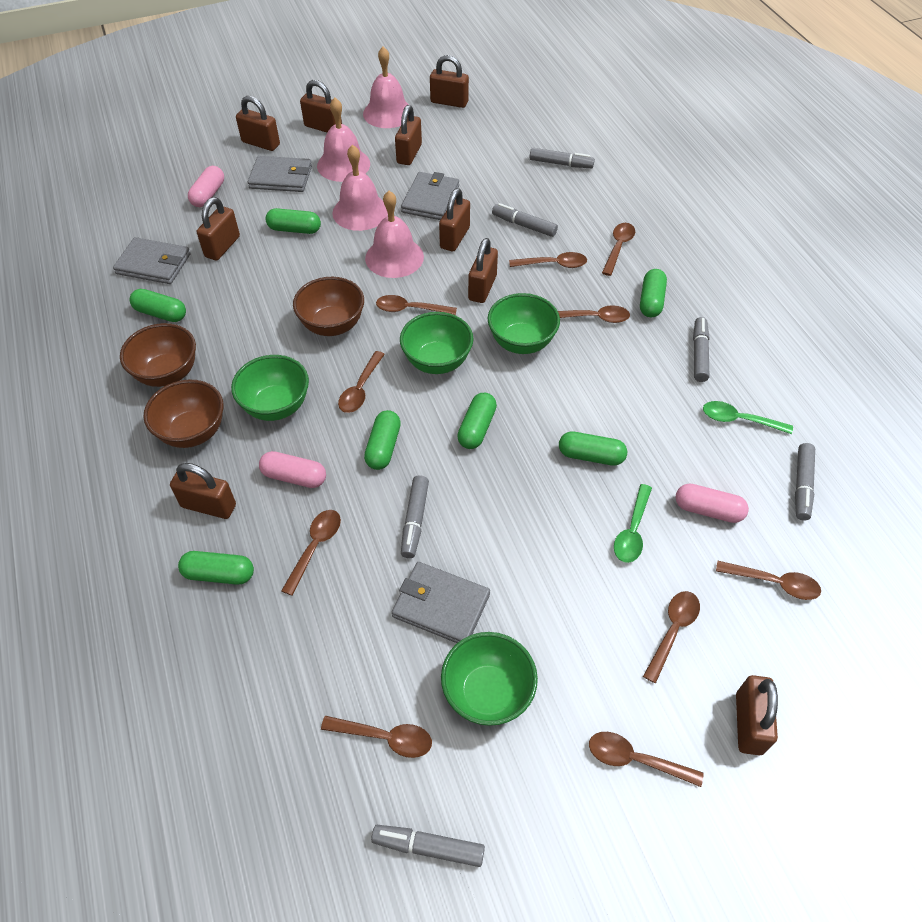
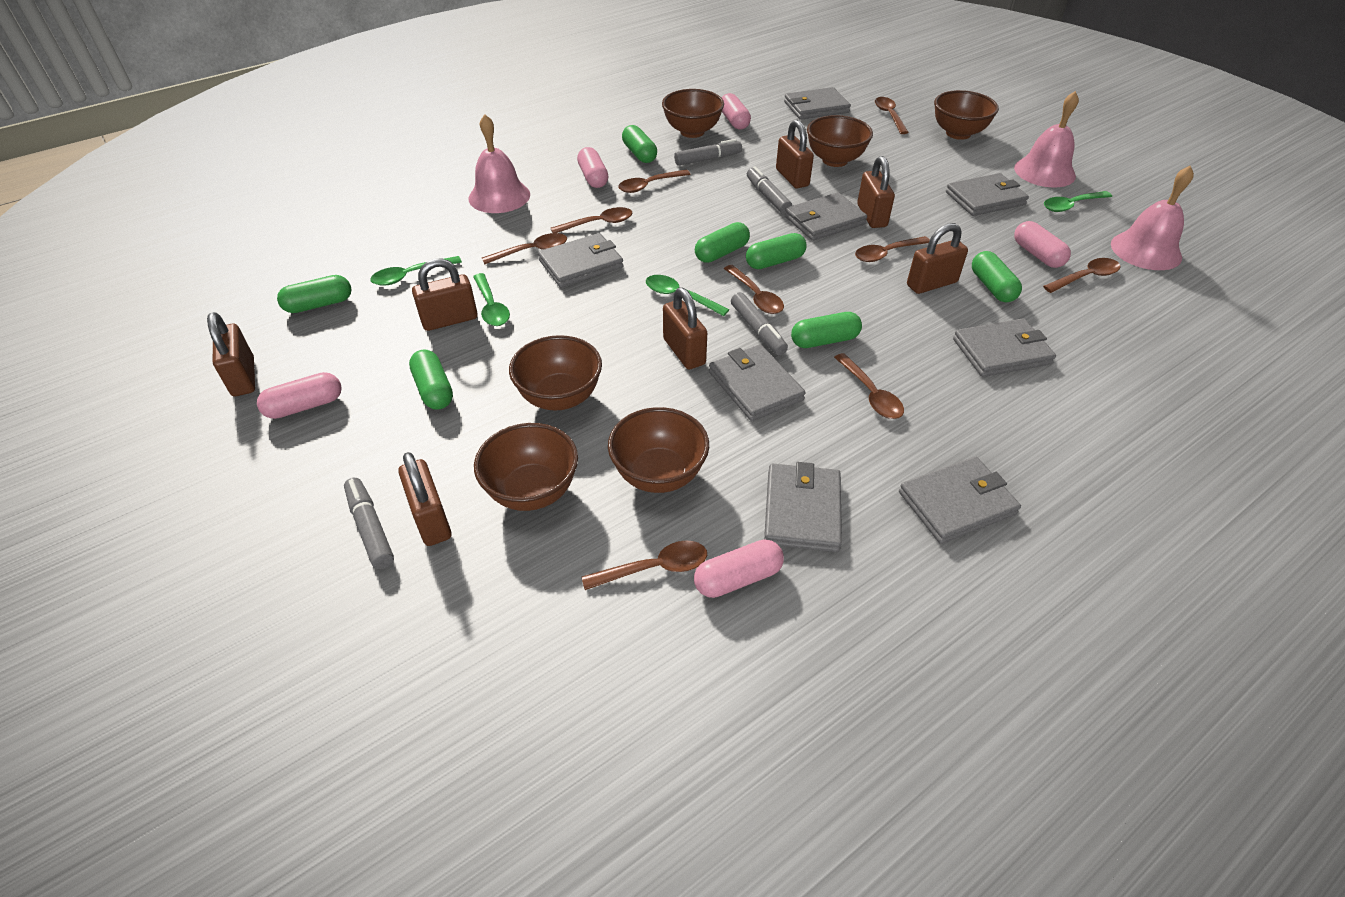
brown bowl: [120,323,196,387] [144,380,223,448] [293,277,364,336] = 3 -> [474,423,578,511] [509,335,602,410] [608,407,709,493] [662,89,724,138] [807,115,873,167] [934,90,999,140] = 6
brown padlock: [170,463,236,519] [197,197,240,261] [236,96,280,151] [300,80,342,133] [395,105,422,165] [430,55,469,108] [439,188,470,251] [468,238,498,303] [736,675,778,755] = 9 -> [207,312,255,396] [398,452,451,546] [412,258,478,331] [663,288,707,369] [776,120,814,188] [857,156,895,228] [907,223,968,294] = 7
brown spoon: [281,510,341,596] [321,716,432,758] [338,351,385,413] [376,295,457,315] [509,252,587,268] [558,305,630,323] [589,732,704,787] [602,223,635,276] [643,591,700,683] [716,561,821,600] = 10 -> [482,233,567,264] [551,207,632,233] [582,540,707,590] [618,170,691,193] [724,265,784,314] [834,353,904,419] [855,236,930,262] [875,97,909,134] [1043,258,1120,293] = 9
green bowl: [231,355,309,421] [400,312,473,374] [441,632,538,726] [488,293,560,354] = 4 -> none = 0
green spoon: [614,484,652,563] [703,401,793,434] = 2 -> [370,256,462,286] [473,273,510,326] [646,275,729,316] [1044,191,1112,212] = 4
grey marker: [371,825,485,867] [401,475,429,558] [492,203,558,237] [529,148,595,168] [693,317,709,382] [795,443,815,521] = 6 -> [344,478,394,569] [674,139,742,166] [731,292,788,355] [747,166,792,214] = 4
grey wallet: [113,237,191,284] [248,156,312,192] [392,562,490,643] [401,172,459,220] = 4 -> [538,233,623,287] [709,344,806,421] [764,462,842,552] [784,87,851,120] [785,192,867,241] [899,457,1021,544] [946,173,1029,216] [953,318,1056,377] = 8
pink bell: [317,98,370,182] [332,145,388,231] [363,47,409,128] [365,191,424,278] = 4 -> [469,114,530,213] [1014,91,1079,187] [1111,165,1194,270] = 3
pink capsule: [188,166,224,207] [259,451,326,488] [676,484,749,523] = 3 -> [257,372,342,419] [577,147,608,188] [694,539,784,598] [722,93,751,129] [1014,221,1071,268] = 5

